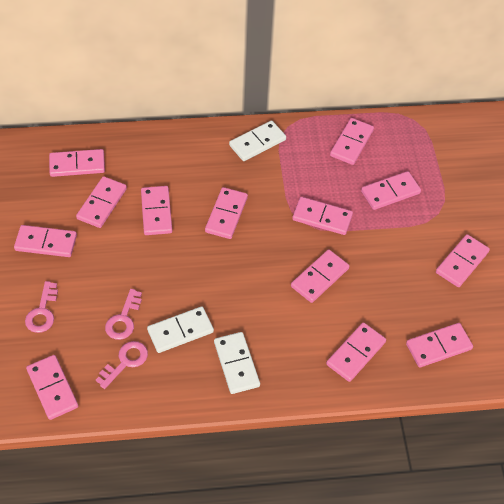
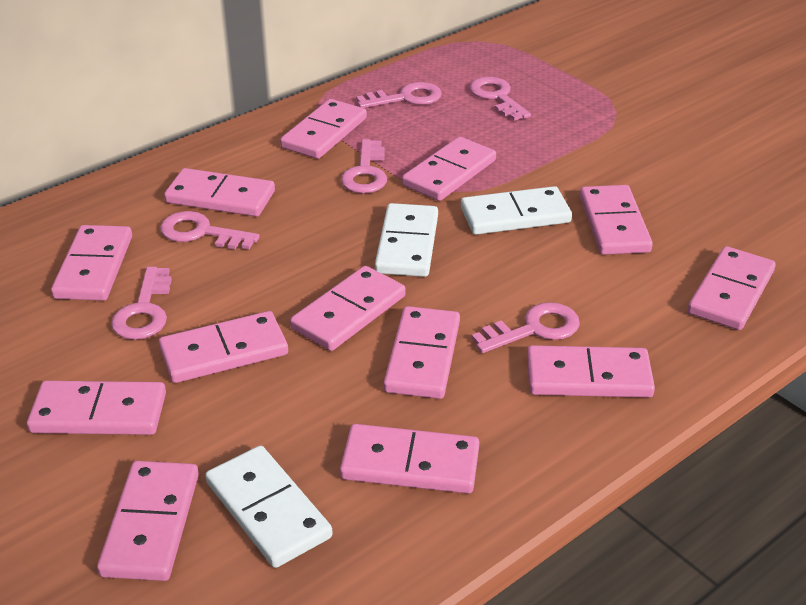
pink key: [25,281,58,333] [96,341,148,389] [105,289,142,340] = 3 -> [111,266,172,340] [160,211,260,249] [341,139,387,193] [356,82,442,108] [469,77,531,121] [472,302,580,353] = 6

